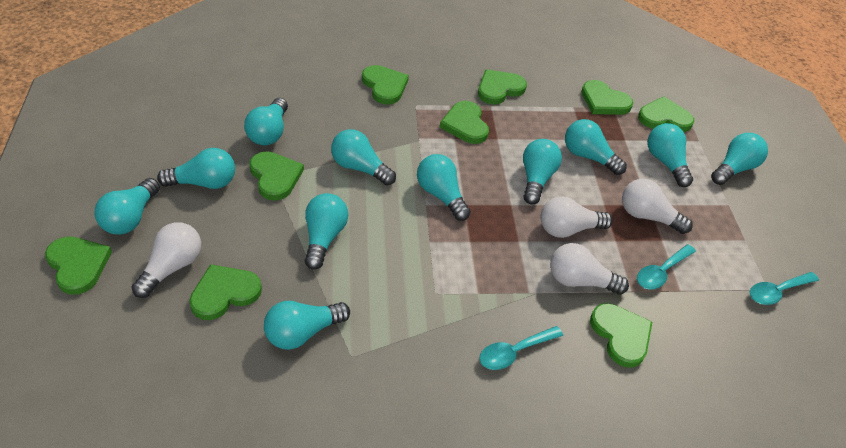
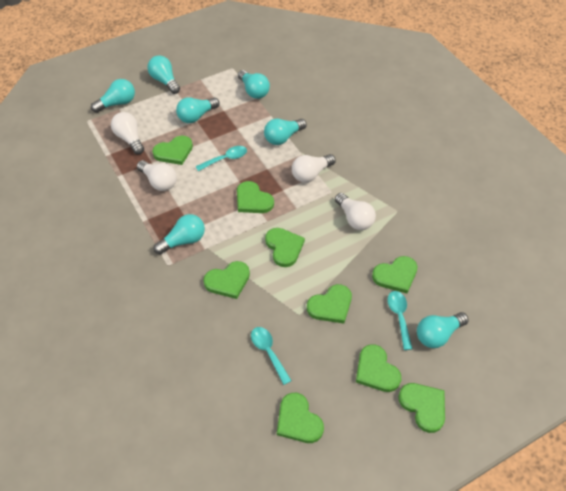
turquoise light bulb: [94,178,160,235] [157,148,235,189] [244,98,288,145] [264,301,350,350] [305,193,348,270] [331,129,396,186] [417,154,471,221] [523,139,562,205] [565,119,627,175] [647,123,693,187] [711,133,768,185] = 11 -> [91,79,135,113] [147,55,180,94] [153,214,205,254] [176,97,220,123] [238,70,270,99] [264,119,307,145] [417,312,469,348] = 7

